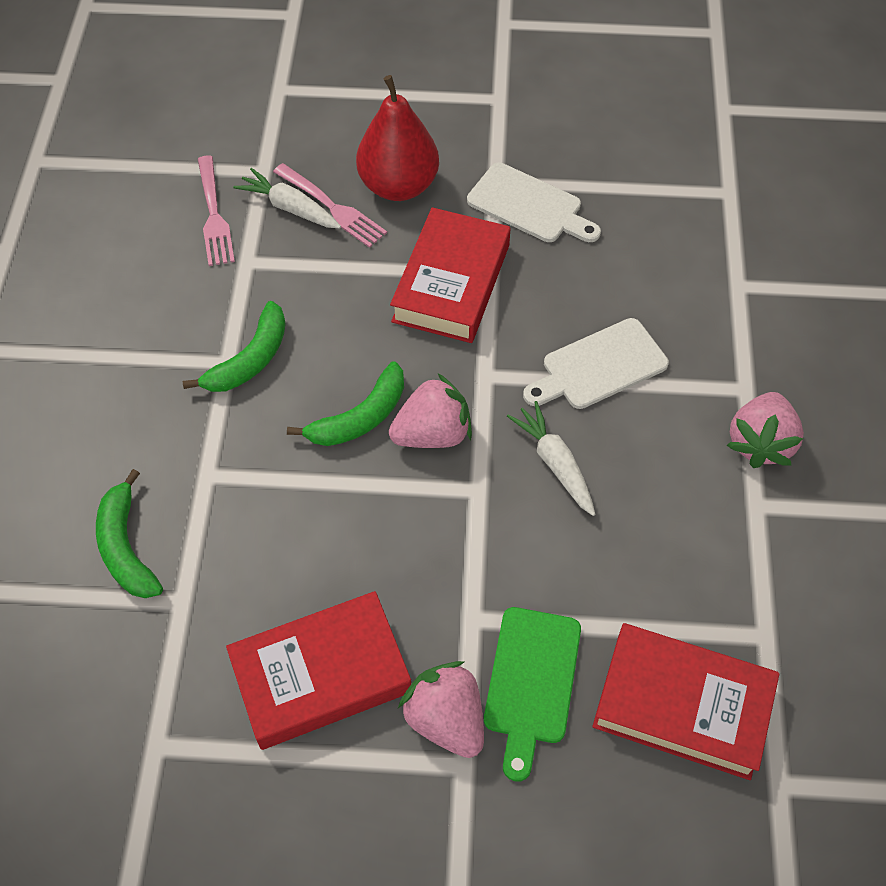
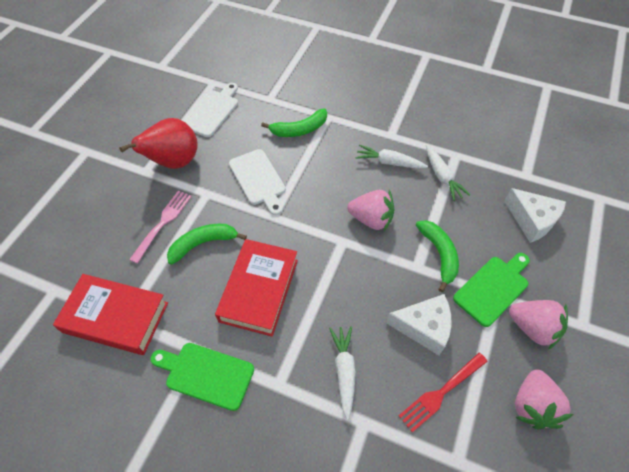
green cutting board: [484,607,581,781] = 1 -> [150,343,254,411] [453,253,530,327] = 2
pink fork: [198,155,235,266] [273,163,387,248] = 2 -> [129,191,192,264] = 1
red book: [226,591,411,750] [390,207,510,343] [592,623,779,780] = 3 -> [53,274,168,355] [215,239,298,337] = 2
red fork: none = 0 -> [399,353,488,432] = 1
white carrot: [233,168,341,228] [507,401,595,516] = 2 -> [329,326,356,420] [356,145,428,169] [426,145,470,201] = 3
white cheese: none = 0 -> [386,294,451,355] [504,188,566,243] = 2

